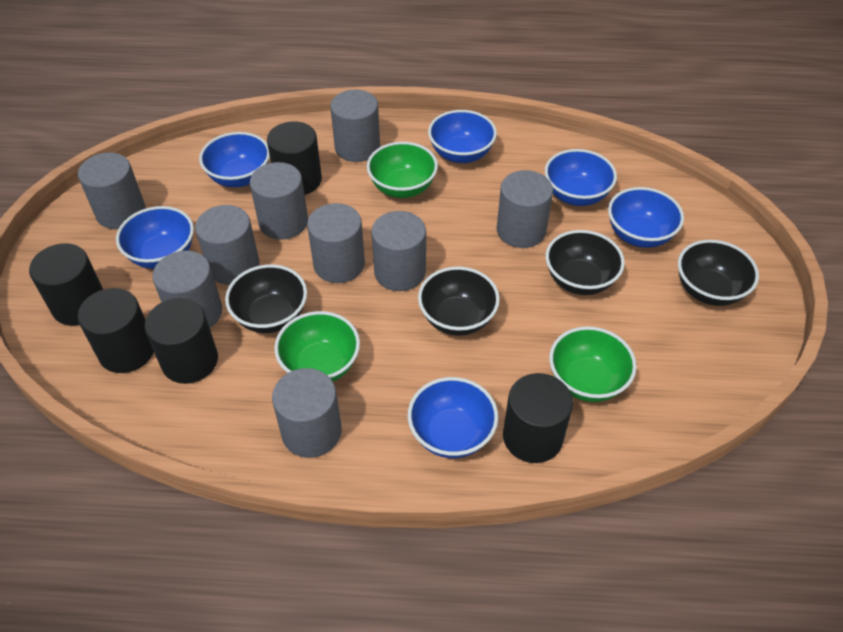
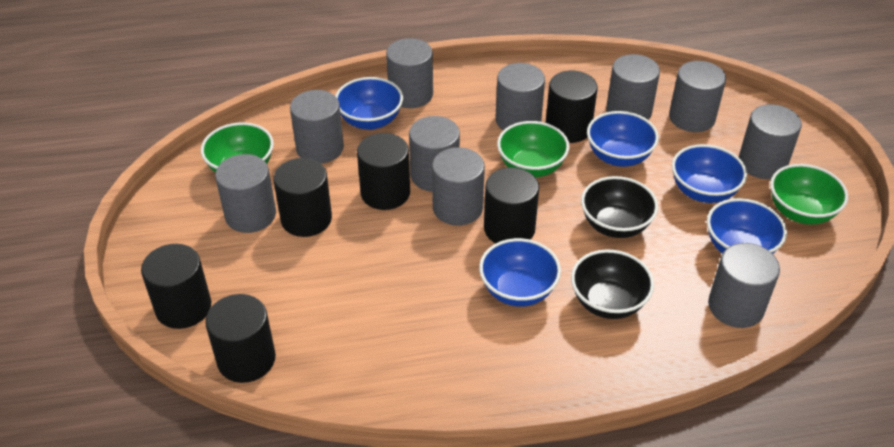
black bowl: [225,264,307,333] [418,267,500,336] [546,230,625,295] [678,240,759,306] = 4 -> [571,249,654,319] [581,176,658,238] = 2
black cylinder: [29,243,103,326] [78,288,154,373] [144,298,218,384] [267,121,322,195] [503,373,573,463] = 5 -> [141,244,211,329] [205,294,276,383] [273,158,332,237] [357,133,410,210] [484,167,539,243] [546,71,598,143] = 6
blue bowl: [116,206,194,269] [199,132,270,187] [408,377,498,458] [428,110,497,163] [545,149,617,206] [608,187,684,248] = 6 -> [335,77,403,130] [479,238,561,307] [587,111,659,167] [672,144,747,203] [707,198,787,254] = 5
grey cylinder: [78,153,145,229] [152,251,222,328] [195,205,259,285] [250,162,308,240] [272,368,341,458] [307,203,365,283] [330,90,380,162] [371,211,426,291] [497,170,553,248] = 9 -> [215,154,276,233] [290,90,344,163] [386,38,433,108] [409,116,460,192] [432,147,485,226] [495,63,545,130] [606,54,660,120] [669,61,726,132] [708,243,780,328] [739,104,802,179] = 10

